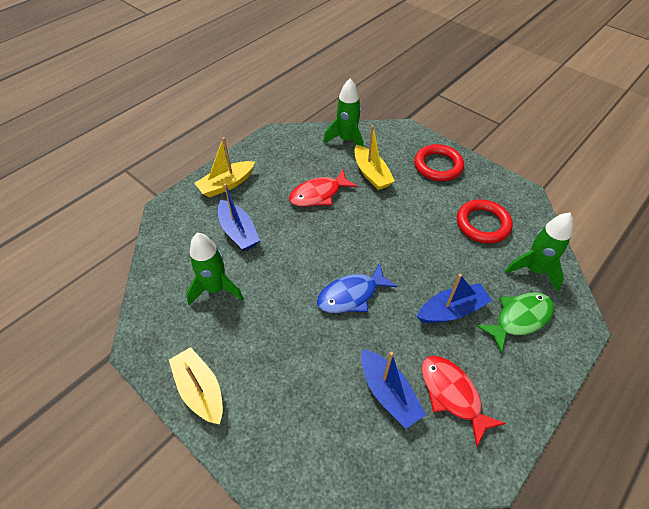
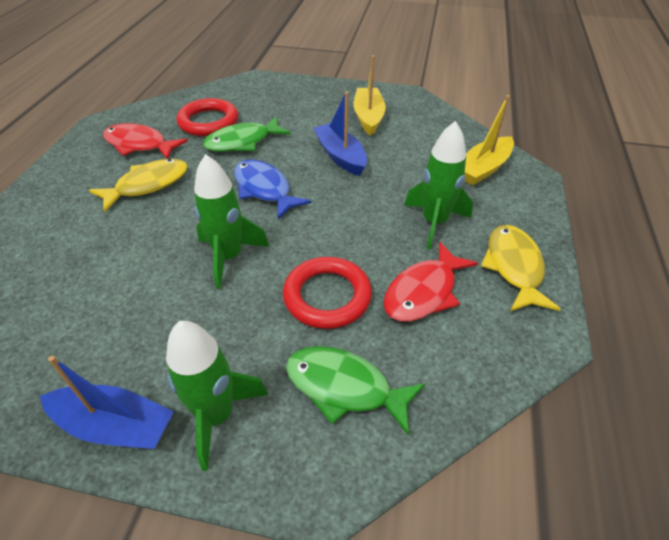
blue boat: [218,183,260,251] [361,349,426,429] [417,274,492,323] = 3 -> [40,356,174,449] [313,92,367,176] = 2
green fish: [476,292,554,353] = 1 -> [203,116,291,152] [286,346,425,436] = 2
yellow boat: [169,347,223,424] [194,137,255,198] [354,125,395,190] = 3 -> [354,55,386,136] [464,95,514,185] = 2
yellow fish: none = 0 -> [89,159,188,212] [481,225,560,311] = 2

